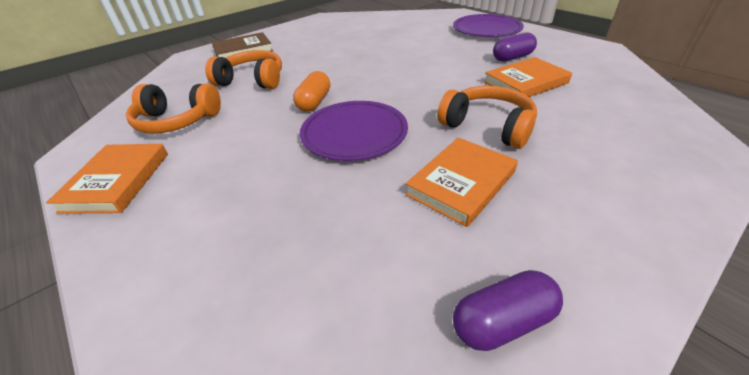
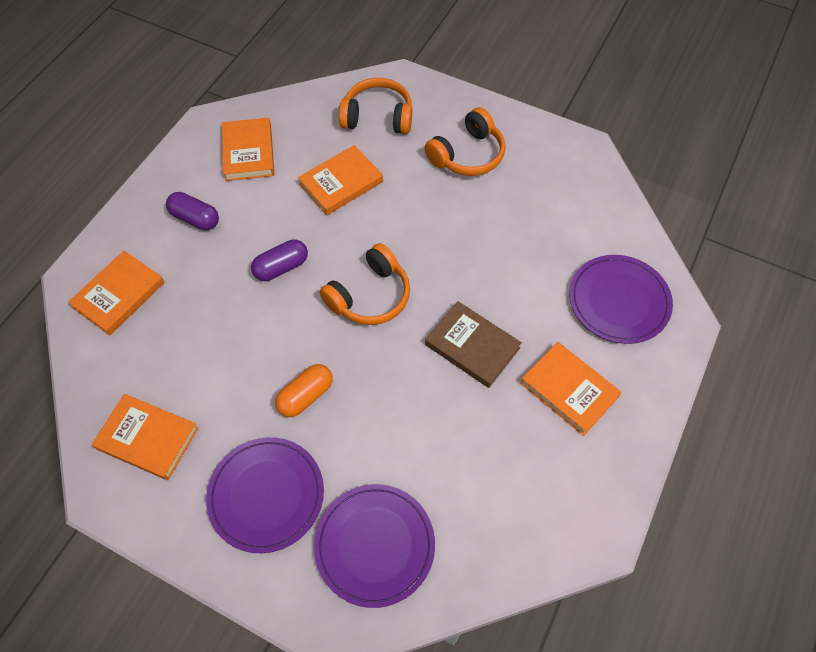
orange book: [46,144,168,214] [405,138,518,227] [484,57,572,97] = 3 -> [68,251,165,335] [92,394,198,480] [222,118,274,181] [298,145,383,215] [520,342,622,436] = 5
purple plate: [300,101,408,161] [453,14,524,37] = 2 -> [206,437,324,553] [314,484,435,608] [569,255,673,344] = 3

